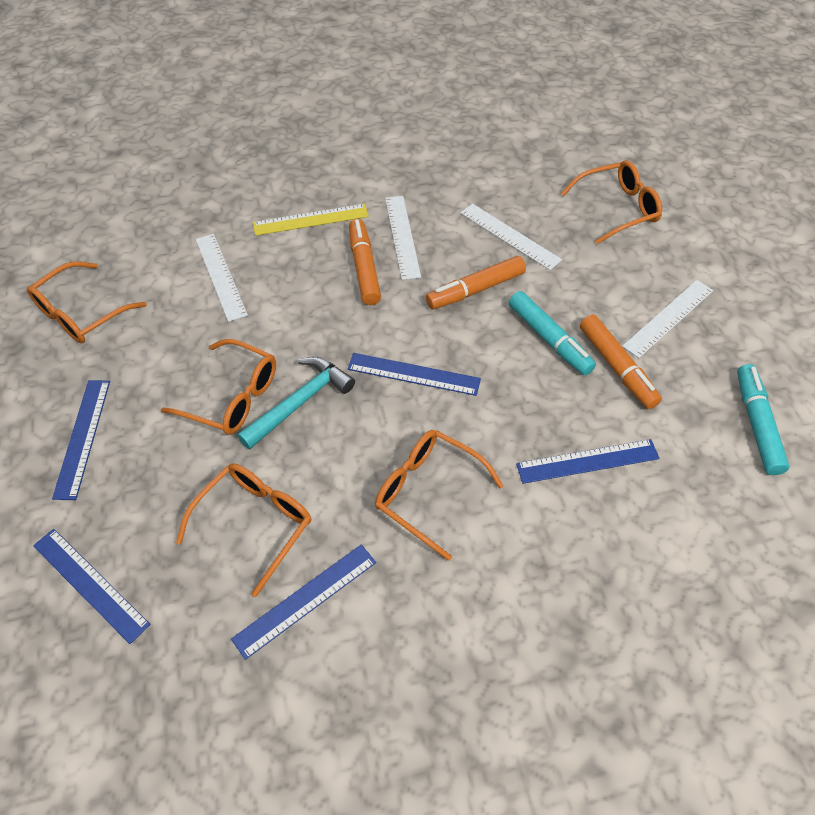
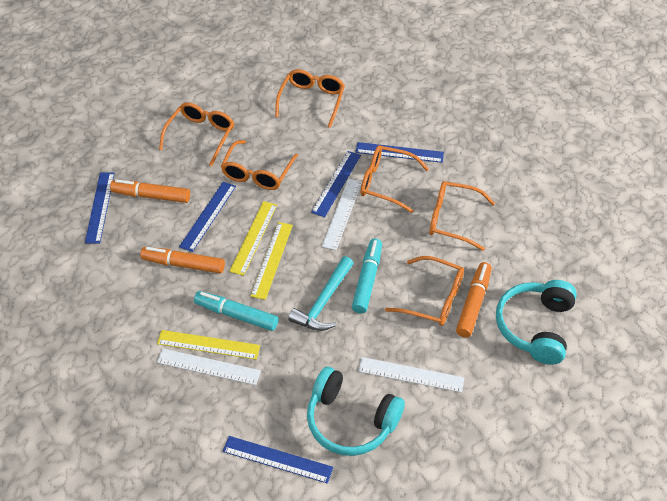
orange glasses: [27,261,147,343] [161,339,276,435] [176,464,311,597] [375,430,504,561] [561,160,662,244] = 5 -> [159,102,234,166] [221,140,298,190] [275,69,345,128] [361,145,429,213] [385,256,464,326] [429,181,495,251] = 6
turquoise headphones: none = 0 -> [307,367,405,456] [496,280,577,365] = 2
white ruler: [195,234,248,322] [385,196,421,280] [460,203,562,270] [622,280,713,358] = 4 -> [157,349,261,385] [322,179,362,250] [358,357,464,393] = 3
yellow ruler: [253,204,369,236] = 1 -> [157,330,260,360] [229,201,277,276] [250,222,293,300] = 3

